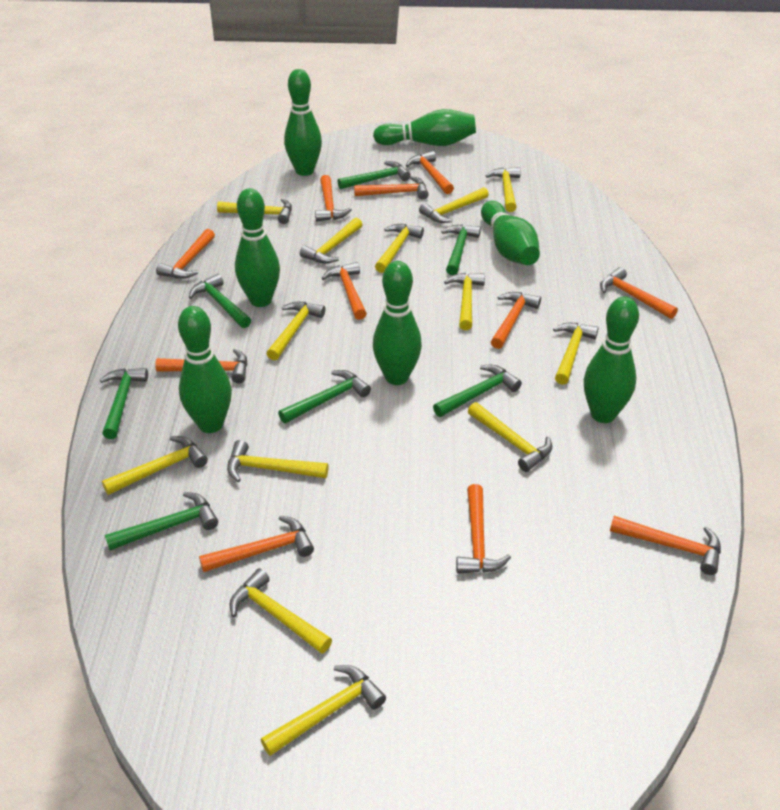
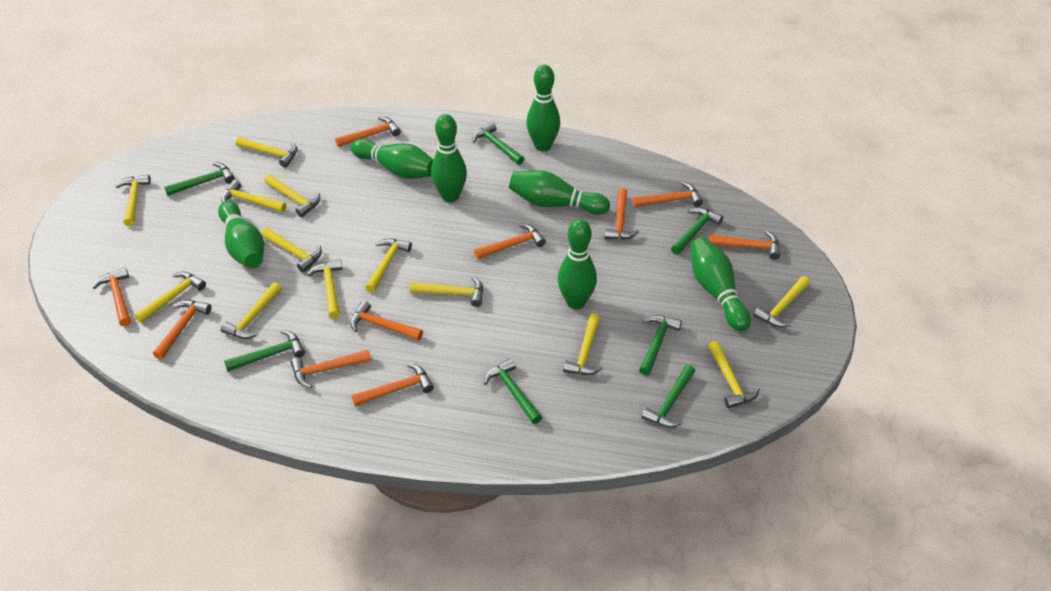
orange hammer: [155,349,247,383] [156,229,215,279] [199,516,314,572] [315,175,352,222] [321,262,367,320] [354,176,429,199] [406,151,454,194] [456,484,511,574] [491,292,541,349] [600,267,678,319] [610,516,721,575] = 11 -> [92,267,131,326] [153,300,211,360] [290,350,371,388] [335,117,401,147] [350,300,423,341] [351,363,434,406] [474,223,546,259] [604,188,639,240] [633,182,703,207] [709,231,780,260] = 10

